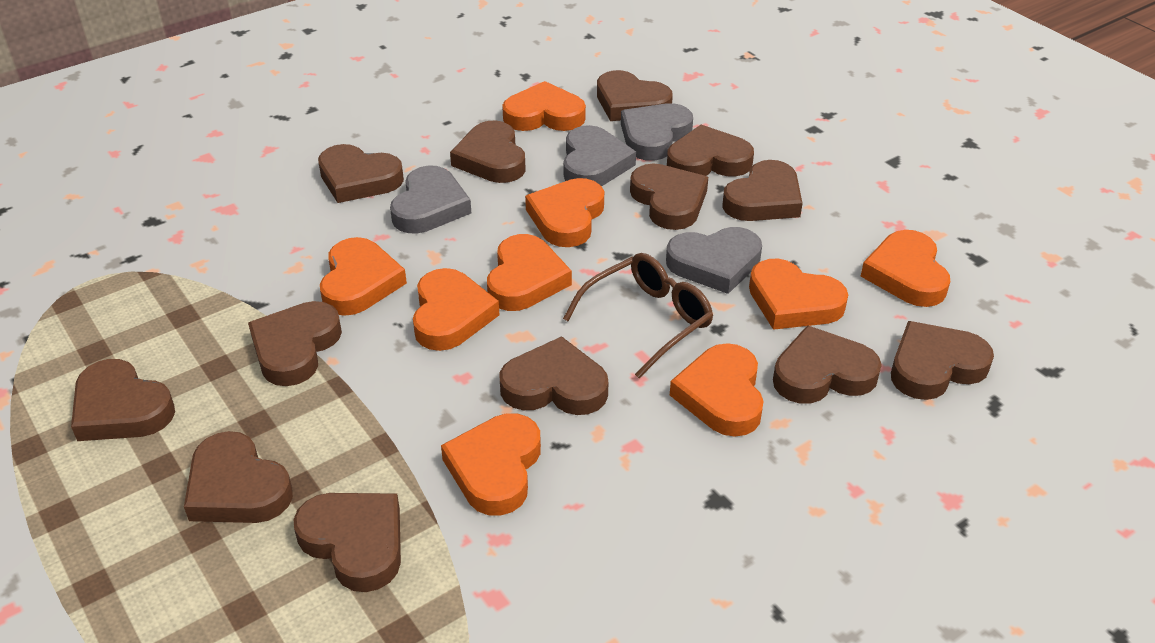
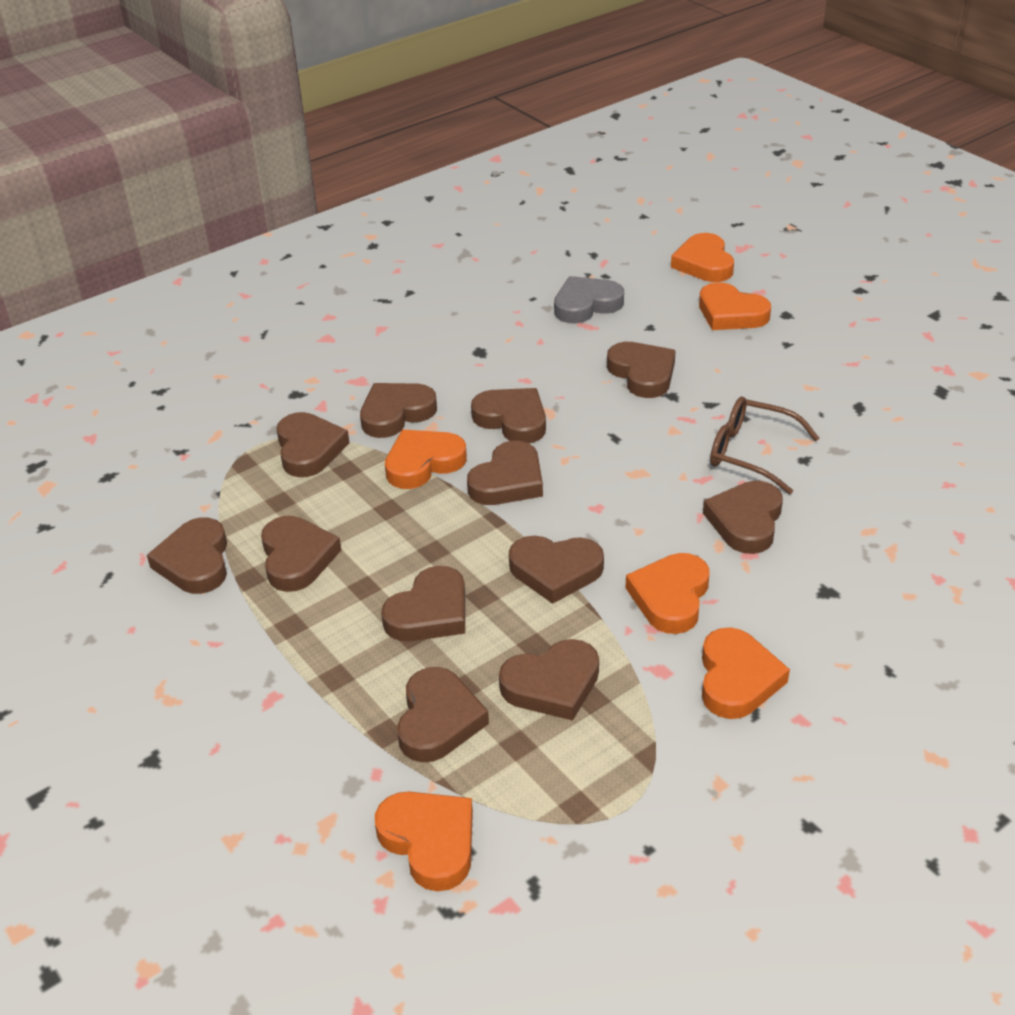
brown heart: [71,359,175,441] [184,431,293,523] [248,301,342,386] [294,493,401,592] [318,144,404,203] [450,120,526,183] [500,336,608,415] [597,70,673,121] [630,164,708,230] [667,124,754,177] [722,160,803,221] [773,325,882,404] [891,321,994,400] = 13 -> [147,518,227,594] [261,516,341,592] [276,412,350,477] [360,383,437,438] [381,566,465,641] [397,667,489,762] [467,441,543,505] [471,388,546,443] [499,639,599,721] [509,535,604,604] [607,342,676,398] [703,481,783,554] = 12
grey heart: [390,165,471,234] [563,125,636,186] [621,103,693,161] [666,227,762,294] = 4 -> [554,276,624,324] = 1
orange heart: [320,237,407,316] [413,268,499,351] [441,413,541,516] [487,234,572,311] [502,81,586,131] [525,178,604,247] [670,343,764,437] [749,259,848,330] [861,230,950,307] = 9 -> [375,792,473,891] [385,429,467,489] [625,553,709,634] [671,233,734,282] [699,282,771,330] [702,627,790,719] = 6

